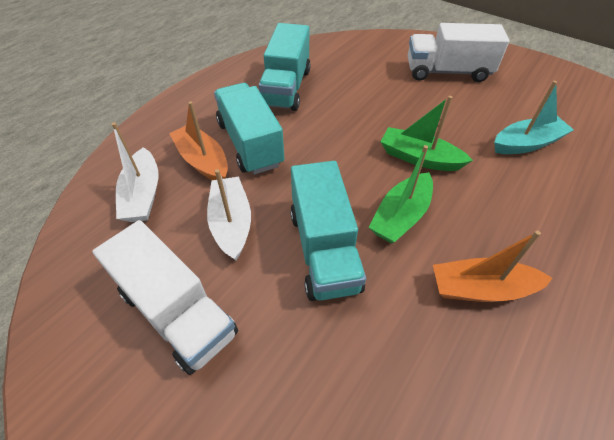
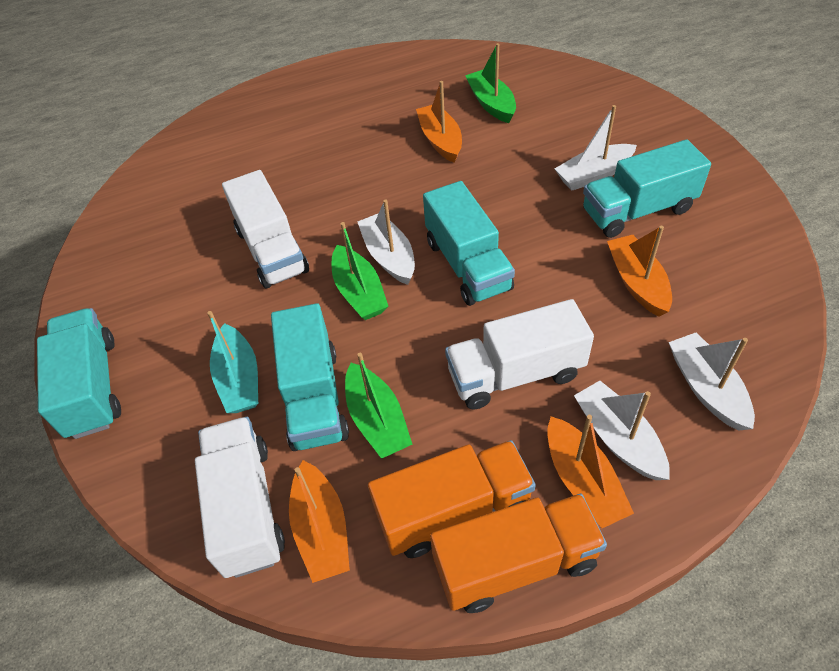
green boat: [369,145,433,244] [381,96,473,171] = 2 -> [332,222,388,320] [345,353,413,459] [465,43,516,123] = 3
orange boat: [169,101,228,180] [433,231,553,302] = 2 -> [289,460,350,583] [416,81,462,163] [547,415,634,528] [607,226,672,317] = 4
orange truck: none = 0 -> [368,440,536,558] [430,494,607,613] = 2
turquoise truck: [214,83,284,175] [258,23,310,111] [290,161,366,301] = 3 -> [37,308,121,439] [271,303,349,451] [423,181,515,306] [583,139,711,238] = 4
white boat: [112,122,159,222] [207,169,251,261] = 2 -> [357,199,415,285] [555,105,637,190] [574,381,670,480] [669,333,755,431] = 4
white truck: [92,220,238,375] [408,23,510,82] = 2 -> [195,417,285,578] [222,170,309,289] [445,299,594,410] = 3

